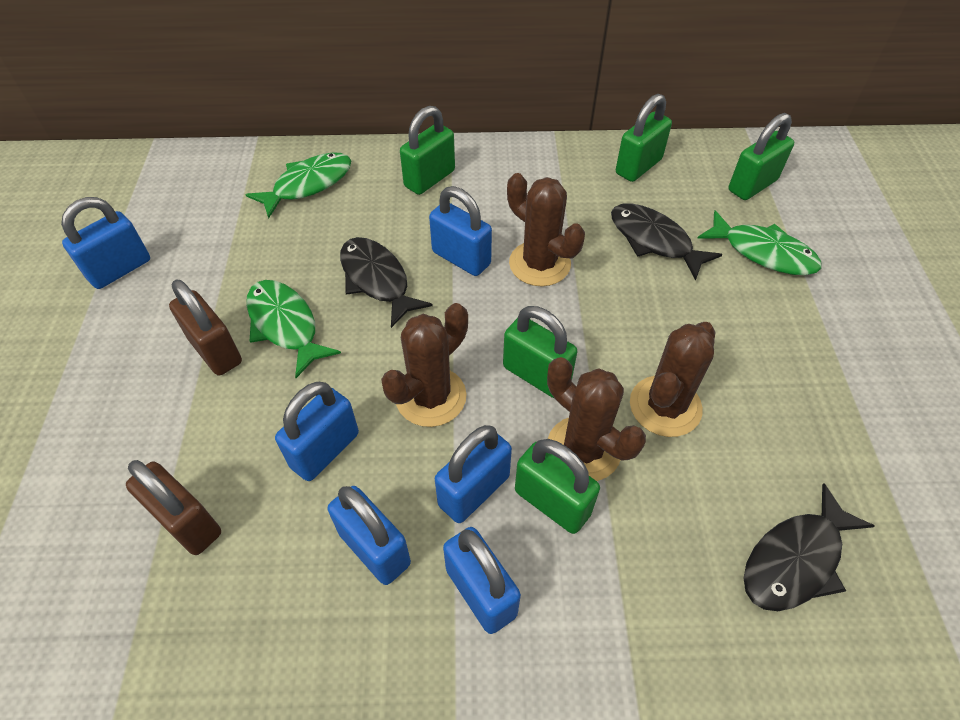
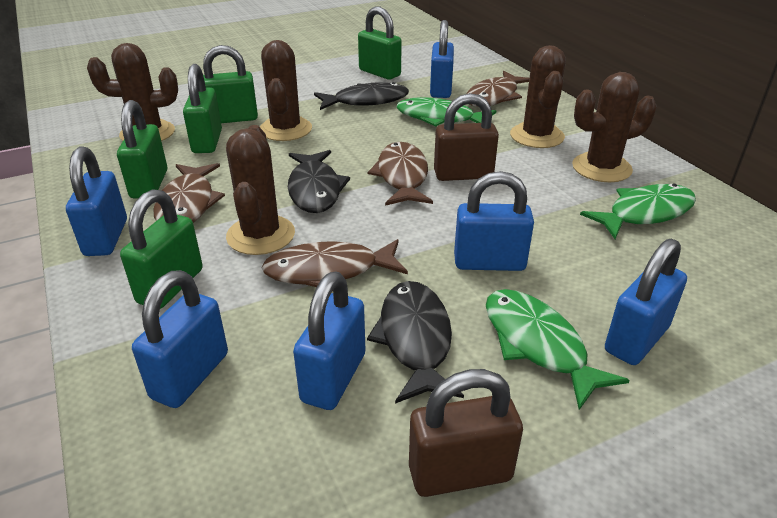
brown cactus: [381,303,468,427] [507,173,585,286] [547,357,646,481] [630,322,715,437] = 4 -> [87,43,178,141] [226,125,295,255] [260,40,312,141] [510,45,566,148] [572,72,656,182] = 5
brown fish: none = 0 -> [153,163,225,223] [262,239,408,287] [368,142,433,206] [467,71,529,107] = 4

